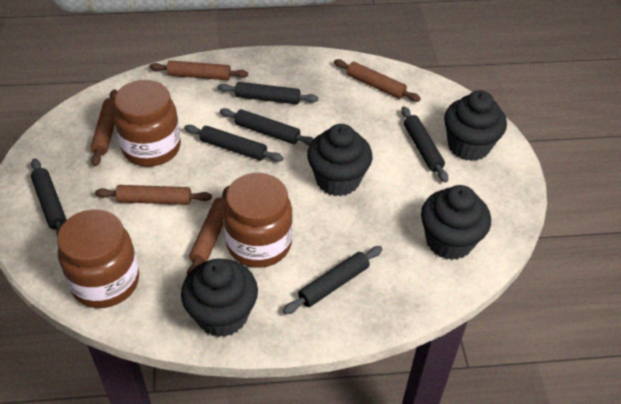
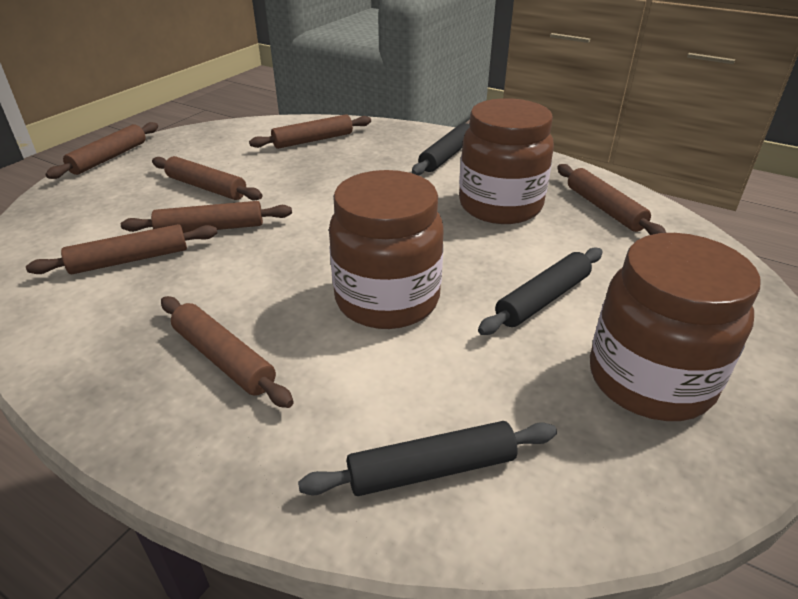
black cupcake: [181,258,258,337] [307,124,373,197] [421,185,491,260] [444,90,507,161] = 4 -> none = 0
black rolling pin: [31,158,67,236] [184,125,283,162] [218,82,318,104] [220,108,314,146] [283,246,382,314] [401,106,448,183] = 6 -> [298,421,557,496] [412,123,470,176] [478,247,602,335] = 3
brown rolling pin: [91,89,117,166] [95,185,212,205] [149,60,248,80] [187,186,229,275] [334,59,421,102] = 5 -> [26,224,218,274] [45,122,158,179] [121,201,292,233] [152,156,262,201] [161,296,294,408] [249,114,371,149] [557,164,666,235] = 7

